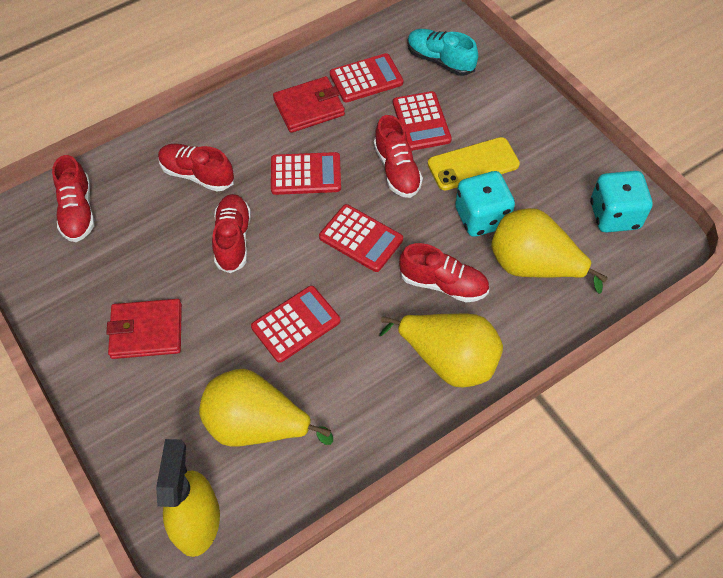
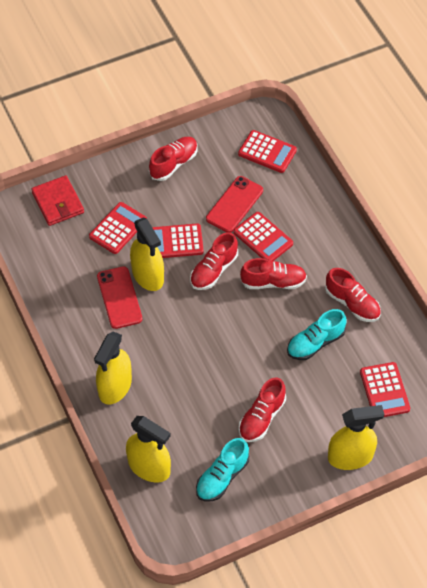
red phone: none = 0 -> [97,266,143,329] [206,176,263,233] = 2
red wallet: [106,299,182,359] [273,76,345,133] = 2 -> [31,175,84,226] = 1
turquoise dice: [455,171,515,237] [590,171,652,233] = 2 -> none = 0
turquoise shoe: [407,29,478,76] = 1 -> [196,438,249,501] [287,309,346,360] = 2
yellow pear: [199,369,333,447] [379,314,503,387] [491,208,608,294] = 3 -> none = 0
yellow phone: [428,137,520,190] = 1 -> none = 0
yellow spray bottle: [156,439,220,557] = 1 -> [94,331,132,405] [126,416,171,482] [130,217,164,291] [328,405,384,470] = 4

